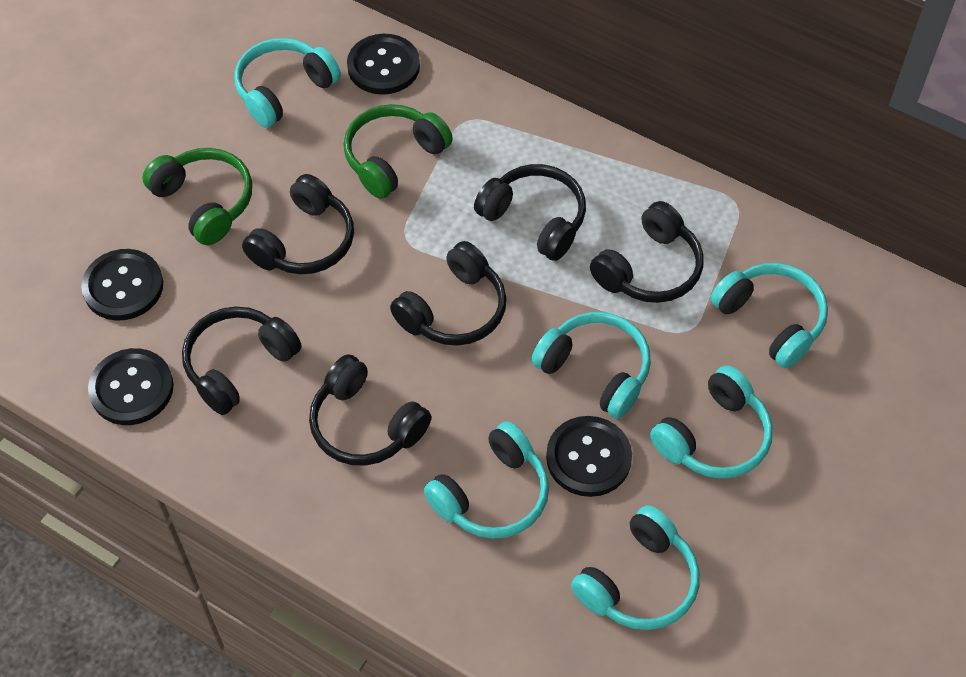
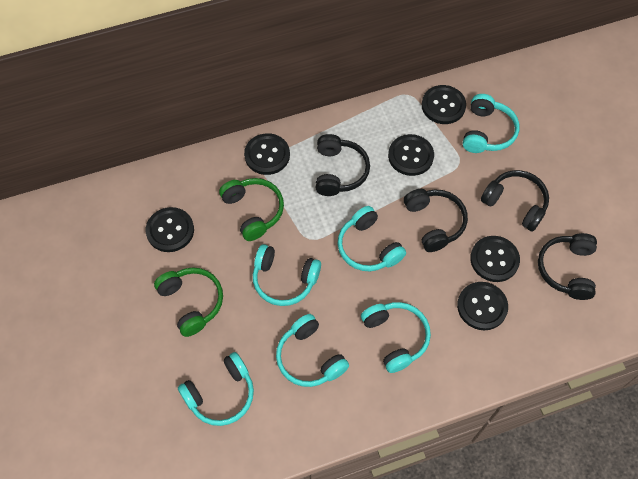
black button: [81,249,163,321] [88,348,174,425] [347,34,420,95] [546,416,632,497] = 4 -> [146,207,194,252] [244,133,290,175] [388,134,434,176] [422,85,466,124] [457,282,508,330] [470,236,520,282] = 6
black headphones: [182,307,302,415] [242,174,354,274] [309,354,431,466] [390,241,507,346] [474,164,586,261] [590,201,704,303] = 6 -> [316,134,370,196] [404,189,468,252] [481,170,549,232] [538,233,597,300] = 4

